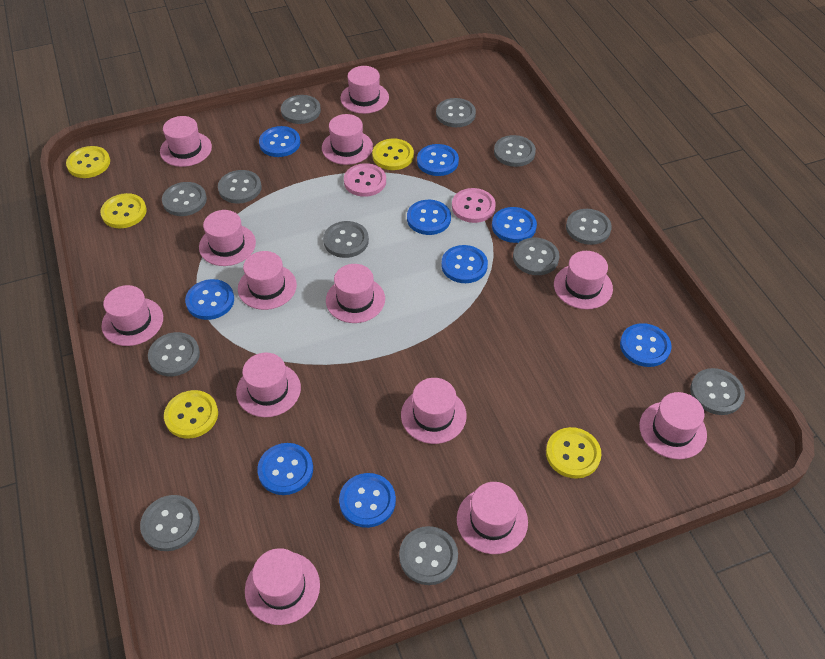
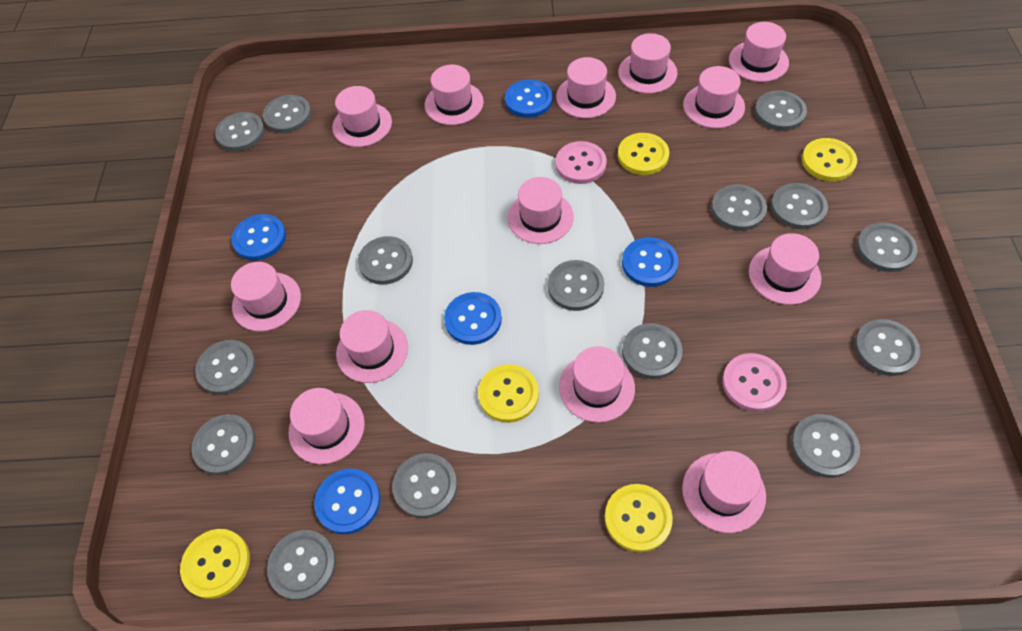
blue button: [185,279,234,320] [257,443,313,495] [259,126,300,157] [339,473,396,528] [407,200,451,235] [417,144,459,176] [441,245,488,283] [492,207,537,243] [620,323,672,367] = 9 -> [231,214,286,260] [314,468,380,534] [444,292,502,345] [505,79,553,118] [622,237,679,287] = 5
grey button: [140,495,200,551] [148,332,200,376] [162,182,207,216] [218,170,262,204] [281,95,321,124] [323,221,369,258] [399,526,458,585] [436,98,476,127] [494,135,536,167] [513,238,560,275] [566,209,612,245] [690,368,745,415] = 12 -> [191,414,256,475] [195,340,256,395] [215,112,265,151] [263,95,311,133] [267,530,336,601] [358,236,413,285] [392,453,458,518] [548,260,604,311] [622,323,683,379] [711,184,767,231] [755,90,807,131] [771,183,828,229] [791,414,860,478] [854,319,920,376] [856,223,918,272] = 15

